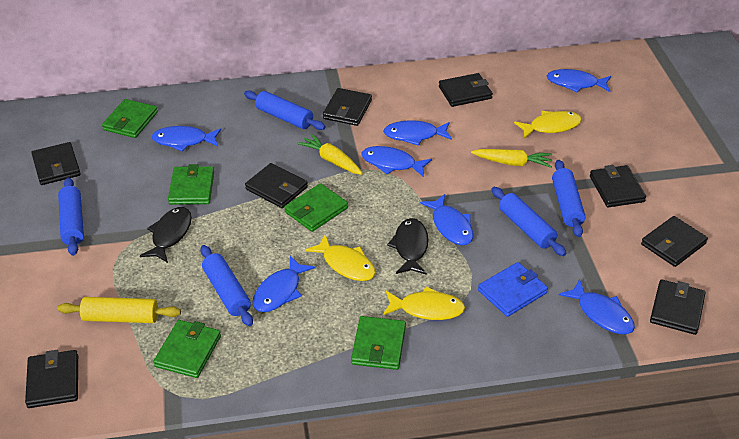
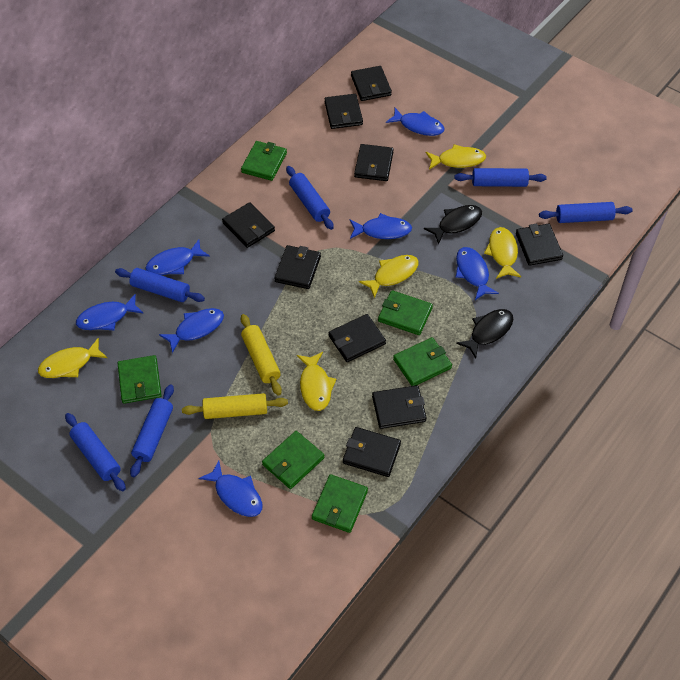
black wallet: [25,350,78,408] [31,142,81,185] [245,163,308,208] [323,88,372,126] [439,73,493,107] [590,165,646,207] [641,216,708,267] [650,279,706,335] = 8 -> [222,202,275,248] [274,245,321,289] [325,94,363,129] [329,314,386,362] [343,427,401,477] [351,66,392,101] [354,144,394,181] [372,385,427,429] [516,223,563,266] = 9
blue rolling pin: [58,177,84,256] [201,245,253,326] [244,90,326,130] [491,187,566,256] [552,160,586,237] = 5 -> [65,413,126,491] [115,268,205,302] [130,385,174,477] [286,166,334,230] [454,168,547,187] [539,202,633,223] = 6
blue wallet: [478,262,548,317] = 1 -> none = 0
green wallet: [102,99,158,138] [153,320,221,378] [168,164,214,205] [284,183,348,232] [351,316,406,370] = 5 -> [118,355,162,404] [241,141,287,181] [262,431,324,489] [312,474,368,533] [378,290,433,335] [393,337,452,386] = 6
yellow carrot: [297,133,363,175] [471,149,552,168] = 2 -> none = 0
yellow fish: [305,234,375,281] [383,286,465,320] [514,111,582,139] = 3 -> [38,338,107,378] [297,352,336,411] [359,255,419,298] [426,144,486,170] [484,227,521,279] = 5
yellow rolling pin: [57,297,181,323] = 1 -> [182,393,288,419] [241,314,282,396] = 2

